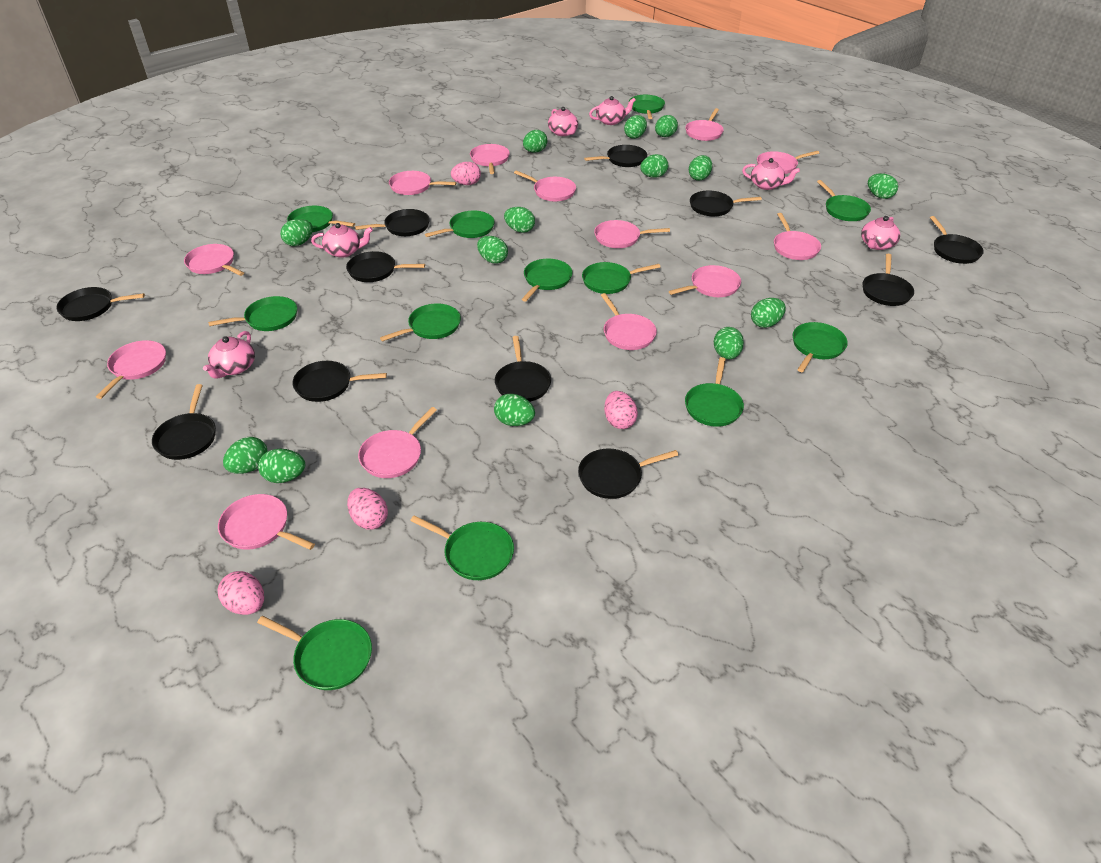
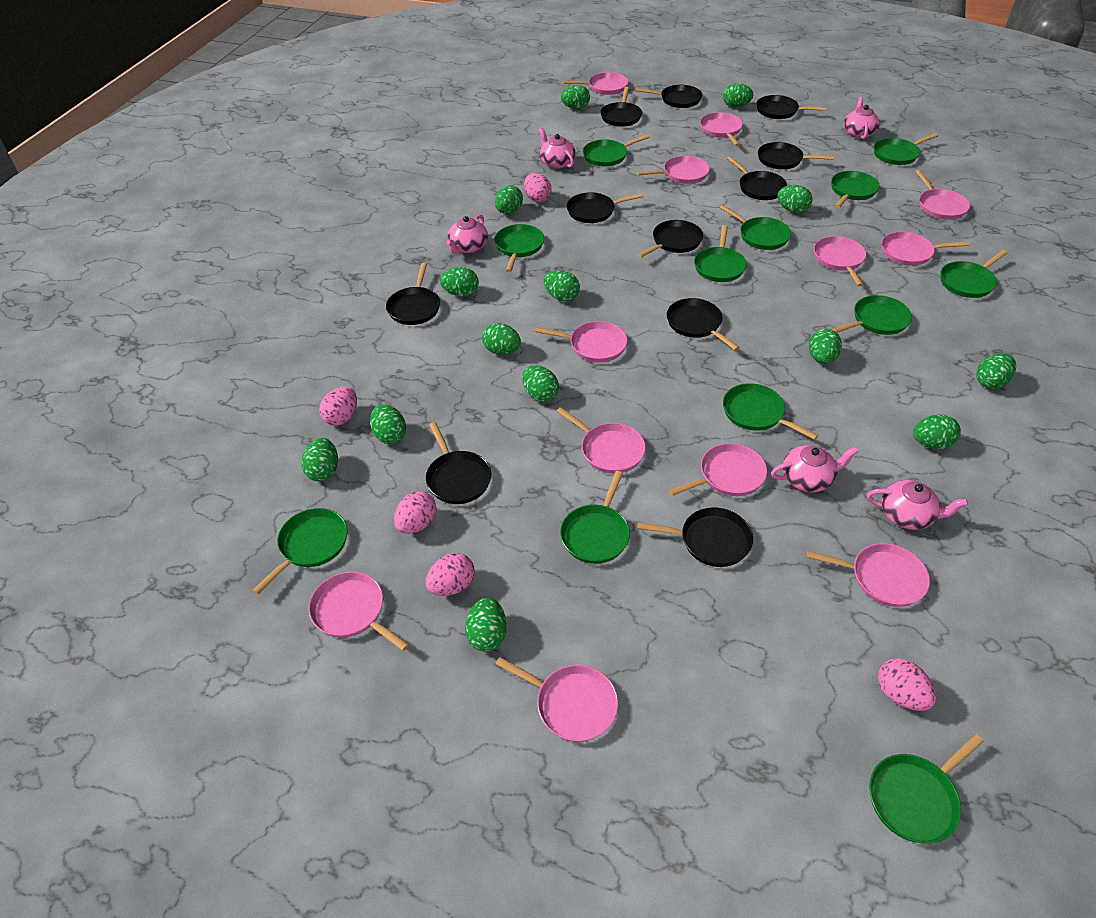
pink egg: [218,571,264,615] [347,488,388,530] [451,162,481,185] [604,391,638,429] = 4 -> [319,387,357,426] [394,491,437,534] [426,553,475,596] [524,173,552,202] [878,658,936,711] = 5
pink pan: [96,340,166,399] [184,244,244,276] [218,494,315,550] [358,407,437,478] [389,171,456,195] [470,144,510,174] [514,170,576,202] [594,220,670,248] [601,293,657,350] [669,265,741,297] [685,108,724,141] [757,151,819,174] [774,213,821,260] = 13 -> [309,572,409,651] [495,657,618,742] [535,321,627,362] [556,407,646,474] [563,72,628,95] [637,156,710,184] [669,443,767,496] [700,112,743,146] [807,543,930,607] [814,236,867,286] [881,231,969,266] [915,170,970,220] = 12
pink teapot: [203,331,255,379] [311,223,373,258] [548,107,578,136] [589,96,636,125] [742,158,800,190] [861,216,900,250] = 6 -> [447,215,488,254] [539,128,575,169] [771,445,858,492] [844,97,880,139] [867,480,968,530] = 5

